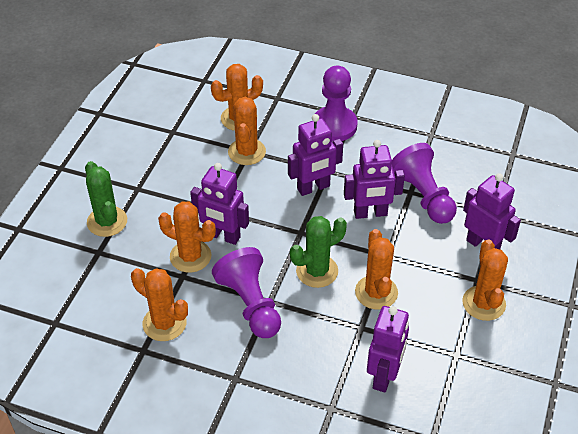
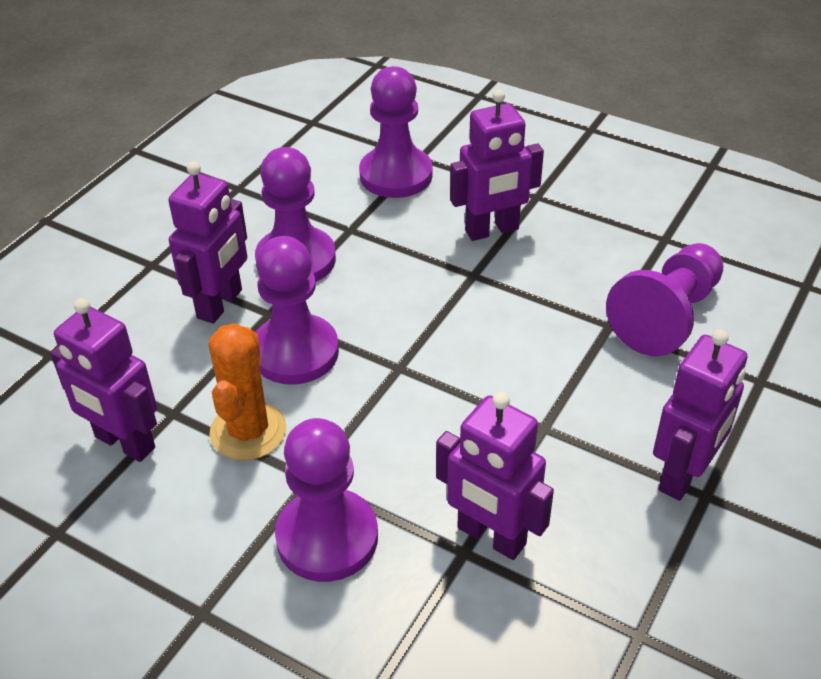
green cactus: [85,161,127,237] [290,216,347,288] = 2 -> none = 0
orange cactus: [131,268,188,341] [158,201,216,273] [211,64,263,131] [228,97,266,165] [355,229,398,310] [462,239,508,321] = 6 -> [209,323,286,460] = 1
purple pawn: [212,247,281,338] [312,66,358,142] [392,143,457,224] = 3 -> [255,147,336,282] [255,236,339,385] [275,418,378,582] [359,66,433,198] [606,243,723,356] = 5

